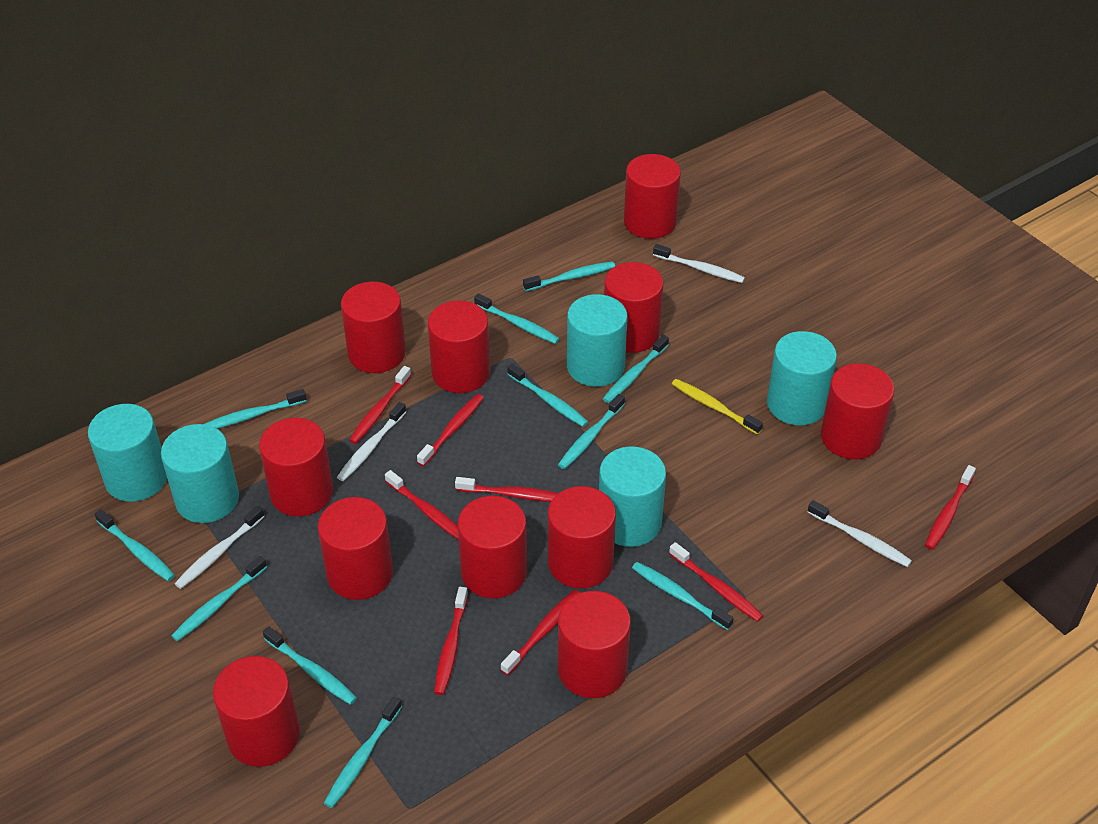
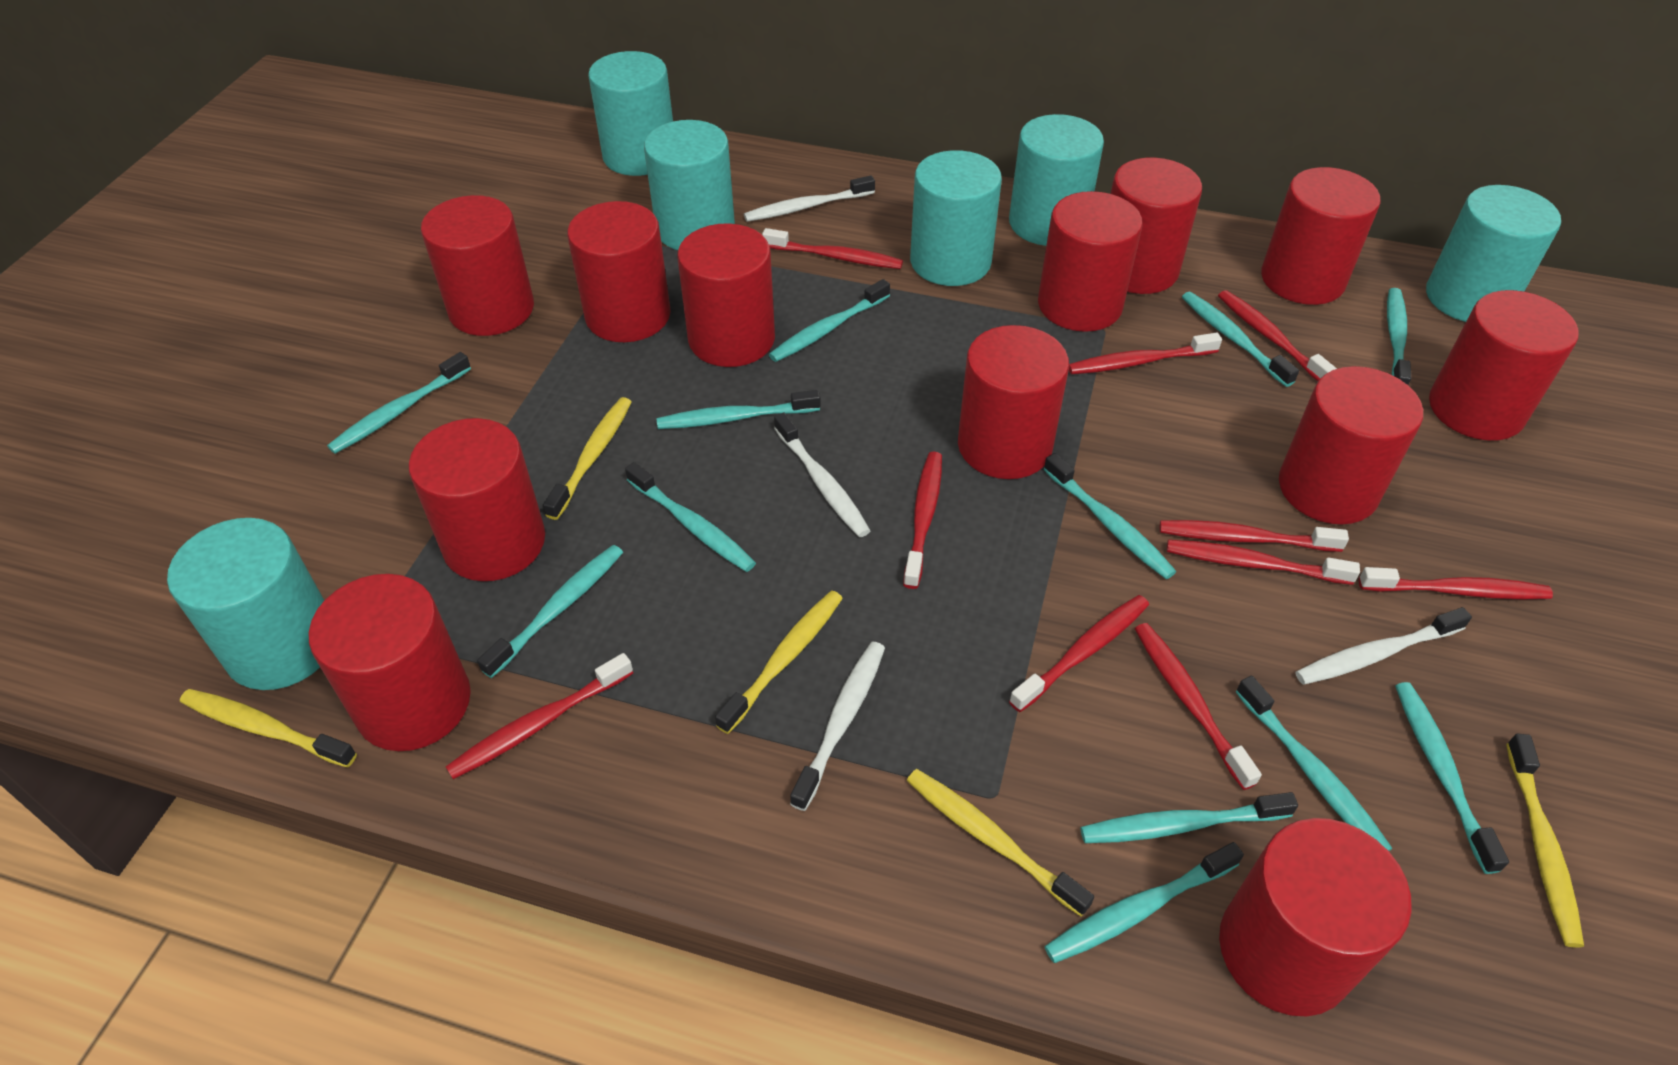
red cylinder: [213,656,300,767] [259,418,333,516] [318,497,393,600] [341,282,406,373] [428,301,490,393] [458,496,527,598] [548,486,616,588] [558,591,631,698] [604,262,664,353] [624,154,681,239] [821,363,895,459] = 11 -> [309,574,471,751] [409,418,545,581] [421,195,534,336] [567,201,671,342] [677,223,775,367] [958,325,1069,479] [1038,191,1143,332] [1111,158,1202,294] [1219,818,1412,1016] [1261,167,1381,305] [1279,366,1423,525] [1429,290,1579,441] = 12
red toothbrush: [349,366,411,444] [385,470,459,540] [417,394,484,466] [434,587,468,695] [455,477,558,502] [501,589,580,675] [669,542,763,622] [925,465,976,550] = 8 -> [446,653,633,779] [762,228,903,269] [903,451,942,589] [1009,595,1149,712] [1069,333,1222,374] [1135,623,1262,790] [1160,520,1349,552] [1167,540,1360,585] [1218,290,1337,381] [1359,567,1553,599] = 10
turquoise cylinder: [88,404,167,502] [161,424,239,523] [567,294,628,387] [599,446,666,547] [767,331,837,425] = 5 -> [167,518,325,690] [588,51,673,176] [644,120,735,250] [910,150,1002,286] [1009,114,1104,246] [1426,185,1561,322] = 6
turquoise toothbrush: [95,509,175,581] [171,556,267,641] [205,389,307,429] [263,626,357,705] [324,697,402,808] [474,293,560,344] [507,363,588,427] [523,261,615,291] [558,394,625,469] [603,335,669,403] [632,562,734,630] = 11 -> [327,352,471,454] [477,545,623,678] [625,462,756,572] [656,390,821,429] [769,279,890,362] [1044,453,1176,579] [1044,842,1244,963] [1081,792,1298,843] [1182,292,1299,387] [1236,676,1392,851] [1387,288,1411,385] [1395,682,1509,874] = 12
yellow toothbrush: [672,379,763,435] = 1 -> [180,689,357,767] [543,397,632,520] [715,590,843,734] [907,769,1094,916] [1506,734,1584,948] = 5

